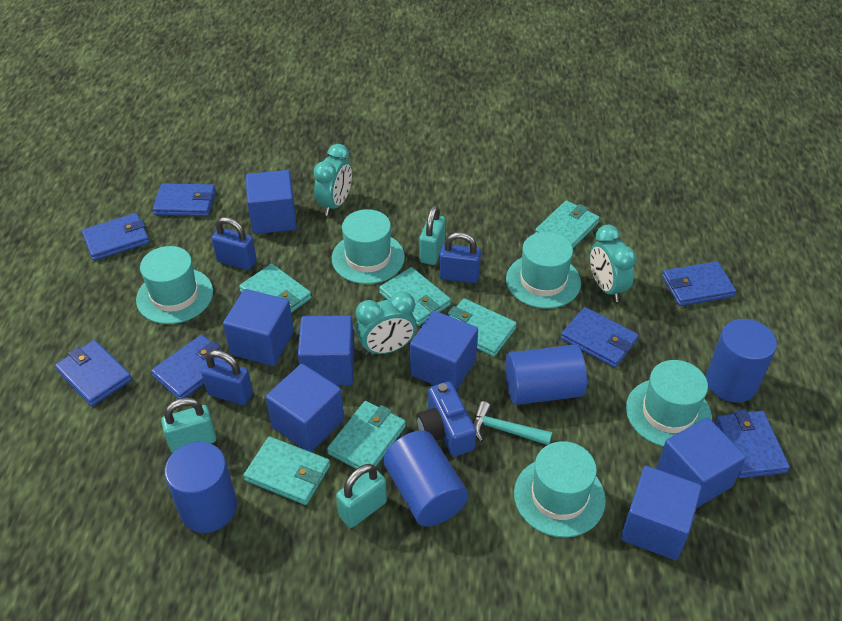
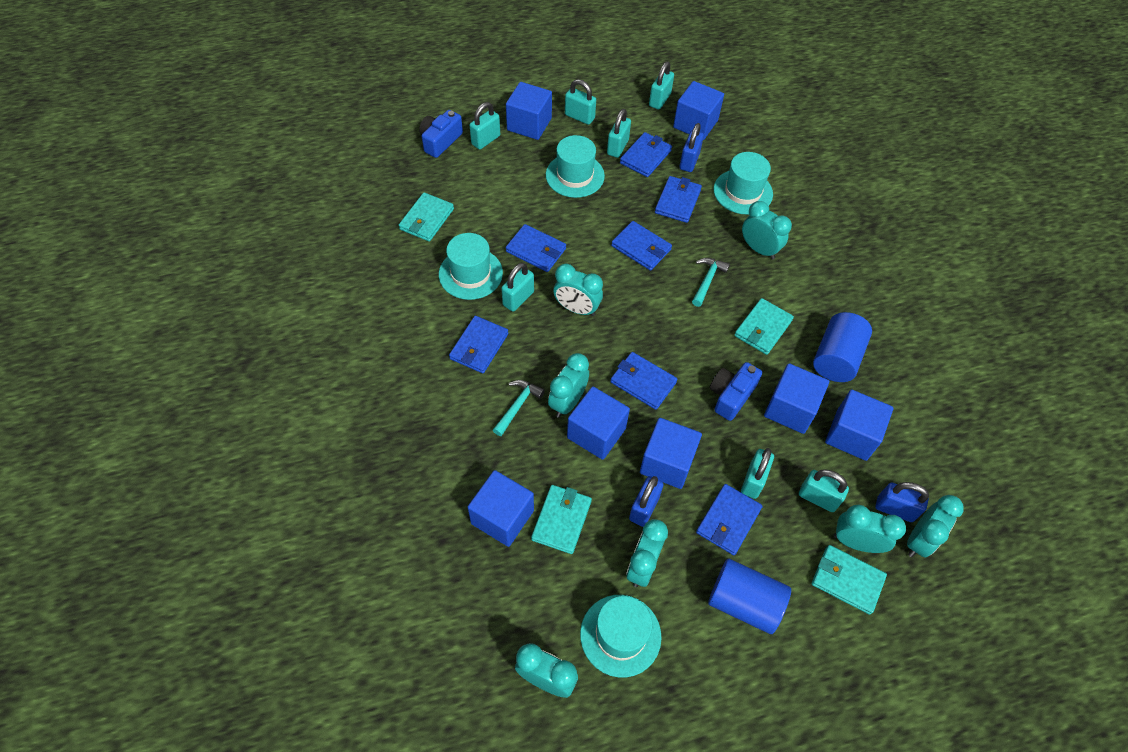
blue camera: [416,381,476,456] = 1 -> [419,110,463,158] [710,362,762,421] = 2
blue cylinder: [164,442,237,533] [383,431,468,527] [505,345,587,405] [706,319,777,403] = 4 -> [708,559,791,634] [813,312,872,382] = 2
turquoise clock: [313,144,352,216] [356,291,417,355] [590,225,637,302] = 3 -> [515,643,578,698] [548,353,589,418] [553,264,603,316] [626,519,668,587] [742,201,792,260] [834,505,906,553] [907,495,964,558] = 7
turquoise hammer: [473,401,552,445] = 1 -> [493,380,545,436] [692,258,730,307] = 2
turquoise hat: [136,246,213,324] [332,209,405,284] [506,232,581,309] [514,441,606,537] [626,360,712,447] = 5 -> [439,233,503,300] [546,135,605,198] [580,595,661,678] [714,152,773,215] = 4
turquoise padlock: [161,398,216,453] [336,464,387,528] [420,205,446,265] = 3 -> [469,102,500,150] [501,263,534,311] [565,79,596,125] [607,109,631,158] [649,62,674,110] [741,448,774,499] [799,469,849,512] = 7
turquoise wallet: [239,264,312,313] [243,436,330,505] [327,401,406,469] [379,267,451,326] [448,298,517,357] [535,200,600,248] = 6 -> [399,192,454,242] [531,485,592,554] [734,298,794,355] [812,545,887,615] = 4

